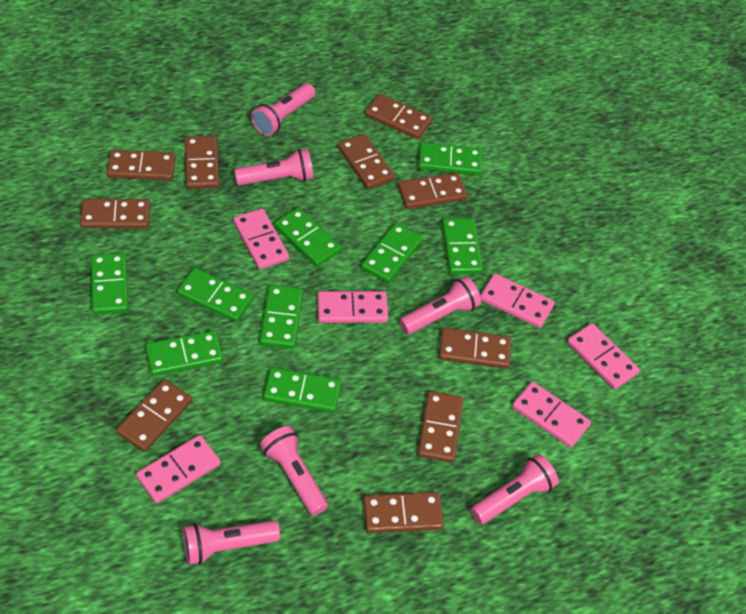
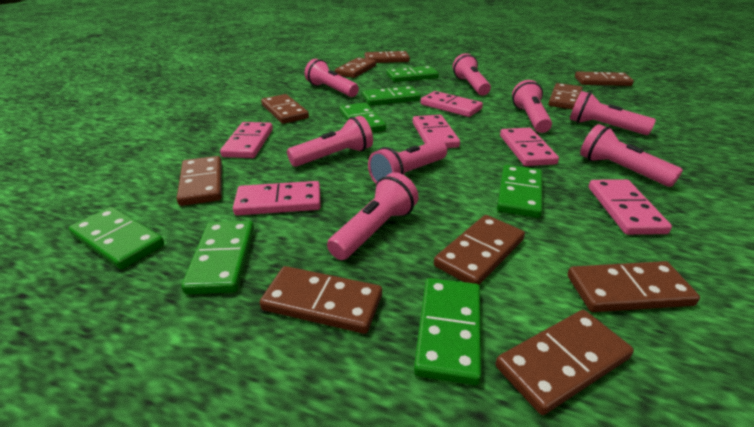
green domino: [91,253,128,314] [145,330,223,376] [177,268,254,322] [260,285,303,349] [263,367,341,413] [274,207,341,267] [361,223,423,283] [418,142,482,175] [442,218,483,274] = 9 -> [69,207,164,269] [181,221,254,294] [339,102,386,133] [362,86,421,106] [387,66,439,82] [414,278,481,385] [497,165,542,218] = 7
pink flashlight: [183,520,280,565] [234,148,313,186] [251,83,315,136] [260,426,328,516] [400,276,481,334] [471,454,559,524] = 6 -> [287,116,373,167] [304,59,359,97] [327,172,419,260] [368,140,447,184] [453,53,491,95] [512,80,552,133] [570,91,656,135] [580,124,683,187] = 8

